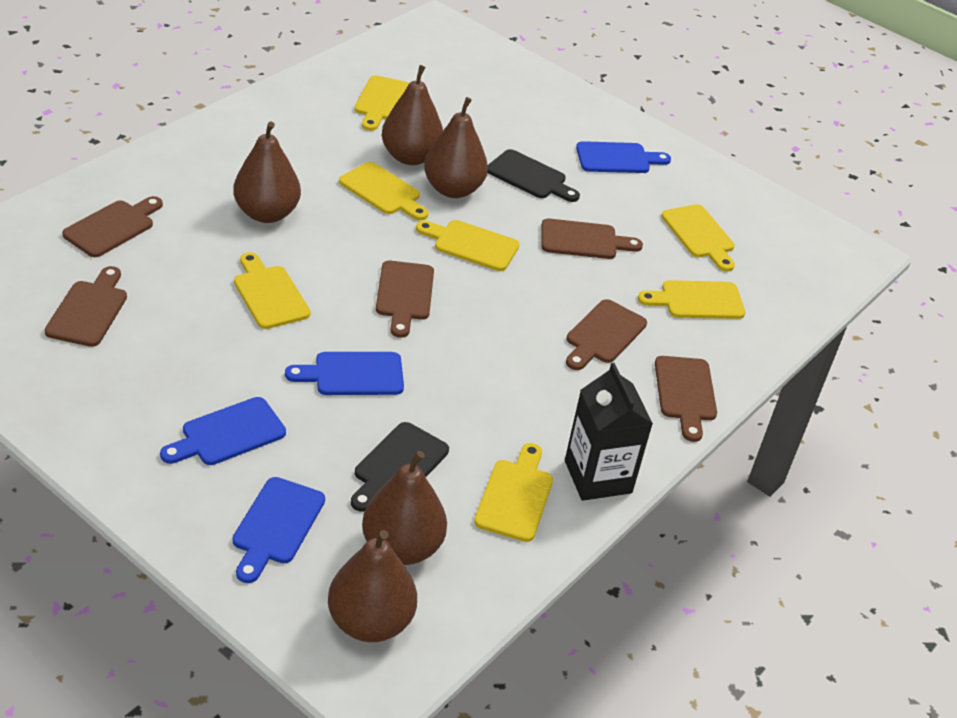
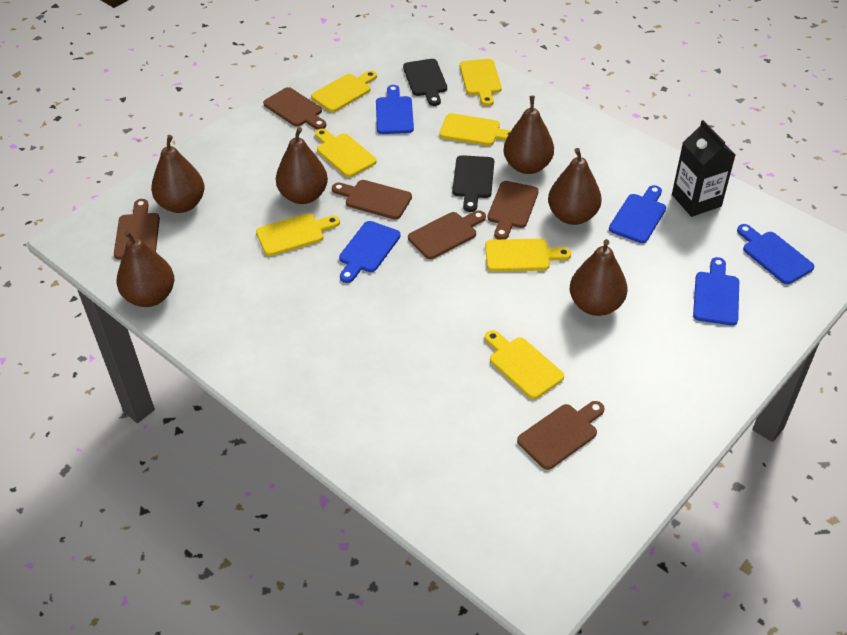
blue cutting board: [160,397,286,465] [232,477,325,583] [285,352,404,395] [576,141,671,173] = 4 -> [339,221,401,283] [376,85,414,134] [609,185,666,243] [693,257,739,326] [737,224,814,284] = 5
brown pear: [233,121,301,223] [328,530,417,642] [362,451,447,565] [382,65,443,165] [424,97,488,198] = 5 -> [117,231,174,307] [151,135,204,213] [276,127,328,204] [503,96,554,174] [548,148,602,225] [570,239,627,316] = 6

